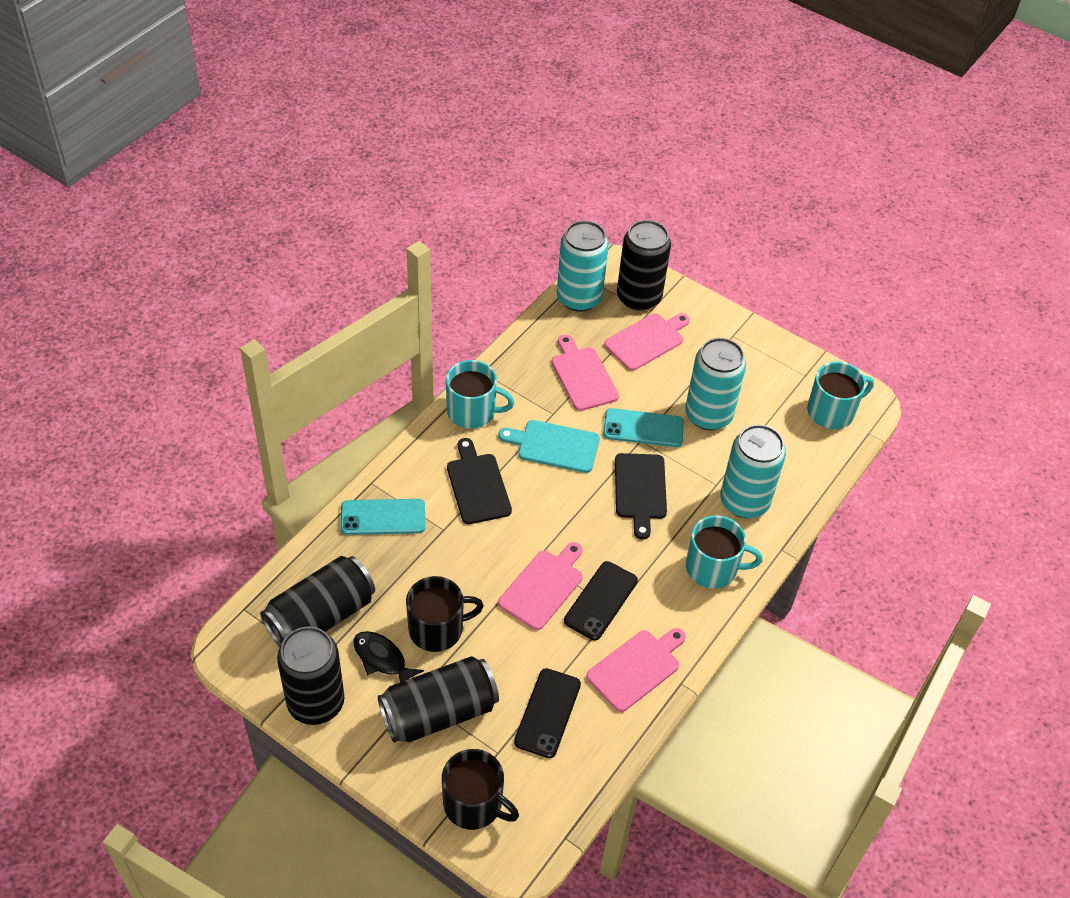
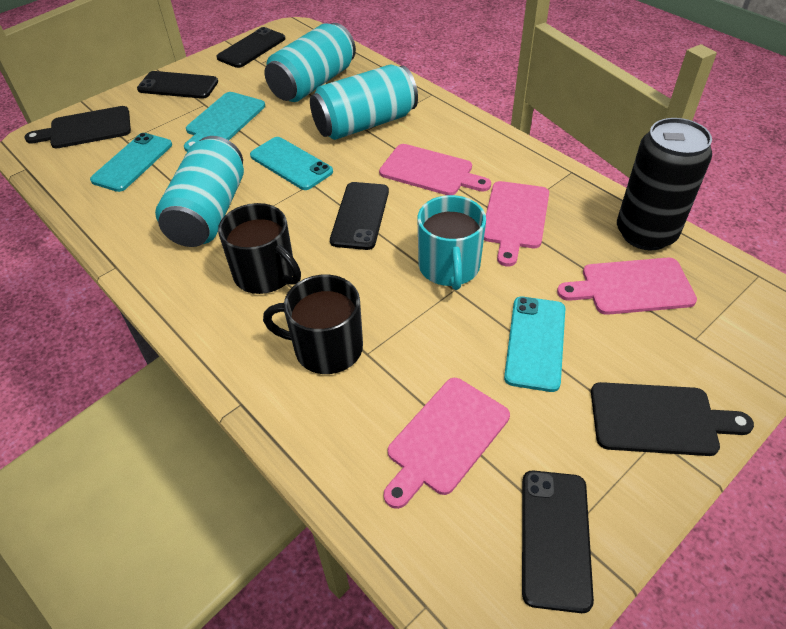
black can: [260,556,375,647] [277,626,344,725] [378,656,499,743] [617,220,671,311] = 4 -> [617,118,712,250] = 1
black fish: [353,631,424,682] = 1 -> none = 0
black phone: [514,668,581,758] [564,561,638,640] = 2 -> [137,71,218,99] [217,27,285,68] [330,182,389,250] [522,471,594,613] = 4
turquoise mug: [446,360,514,429] [686,515,763,589] [807,362,874,429] = 3 -> [418,195,486,290] = 1
turquoise phone: [340,499,425,535] [603,408,684,447] = 2 -> [90,133,172,192] [250,137,333,190] [504,297,565,392] = 3

